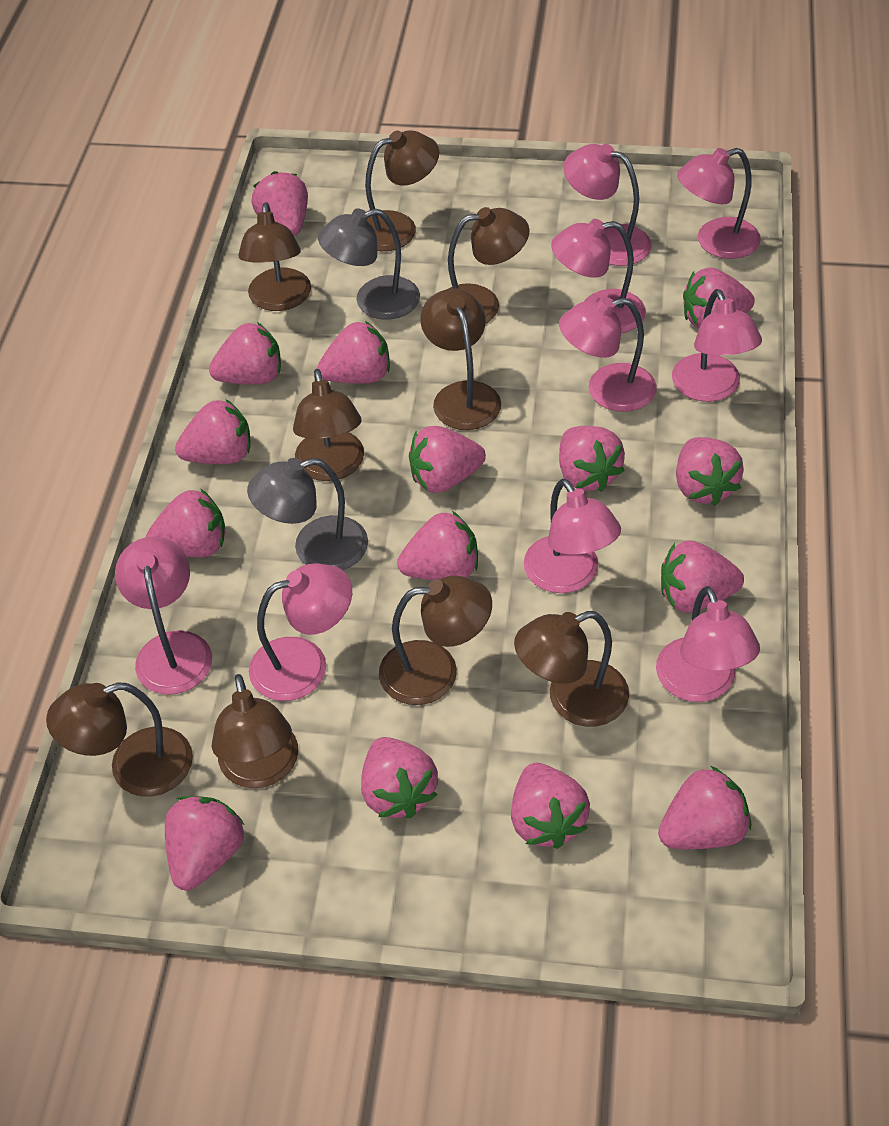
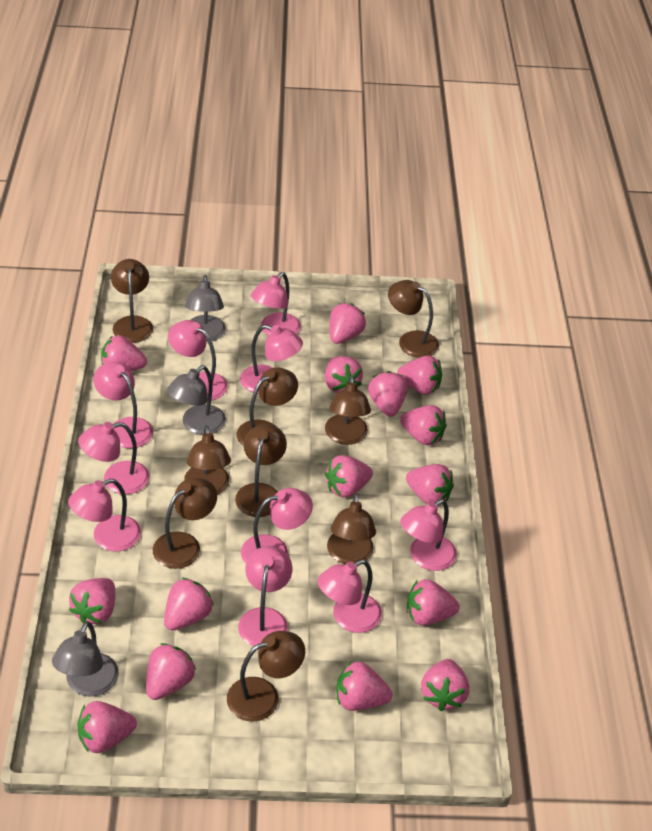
grey lamp: [247,458,368,570] [318,208,420,319] = 2 -> [52,621,119,697] [167,365,226,435] [185,275,226,342] = 3
pink lamp: [115,536,212,695] [249,563,352,701] [524,479,621,593] [551,219,646,333] [559,296,657,412] [563,144,651,266] [656,586,760,702] [672,289,762,402] [677,148,761,259] = 9 -> [68,479,141,552] [78,422,150,494] [93,361,153,448] [168,320,228,401] [238,546,293,646] [240,325,303,394] [241,488,313,564] [251,272,301,336] [318,559,382,633] [400,499,457,571] = 10

